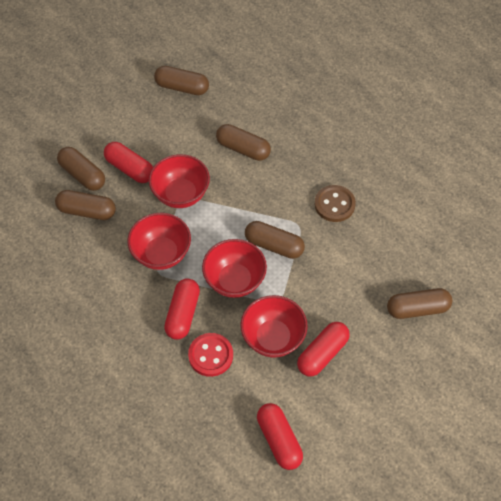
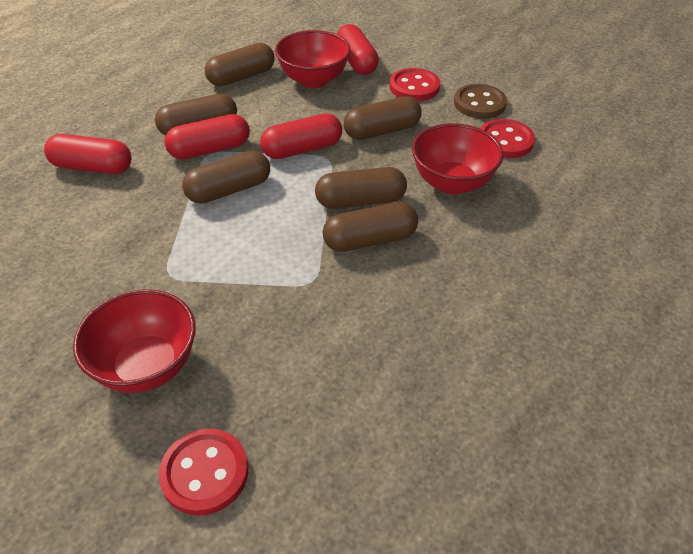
red bowl: [128,213,191,270] [149,154,210,208] [202,239,267,298] [240,295,308,358] = 4 -> [73,289,195,393] [275,30,350,88] [412,123,503,194] = 3
red button: [188,333,233,377] = 1 -> [159,428,248,516] [389,68,440,101] [480,119,535,158] = 3

